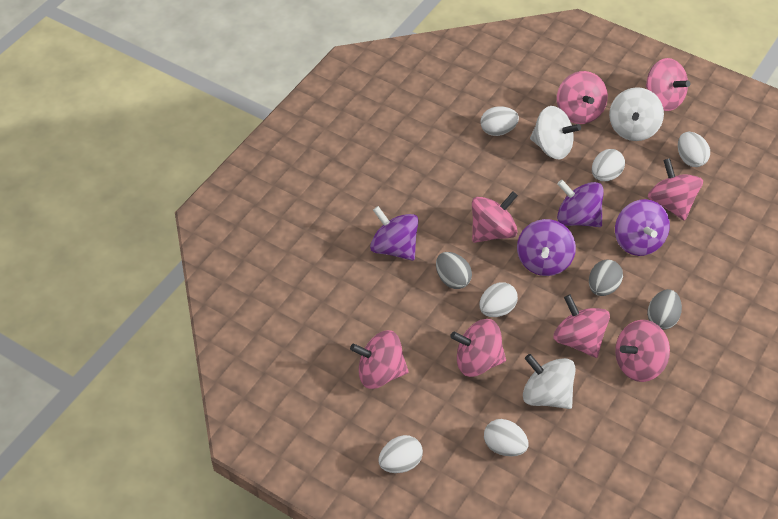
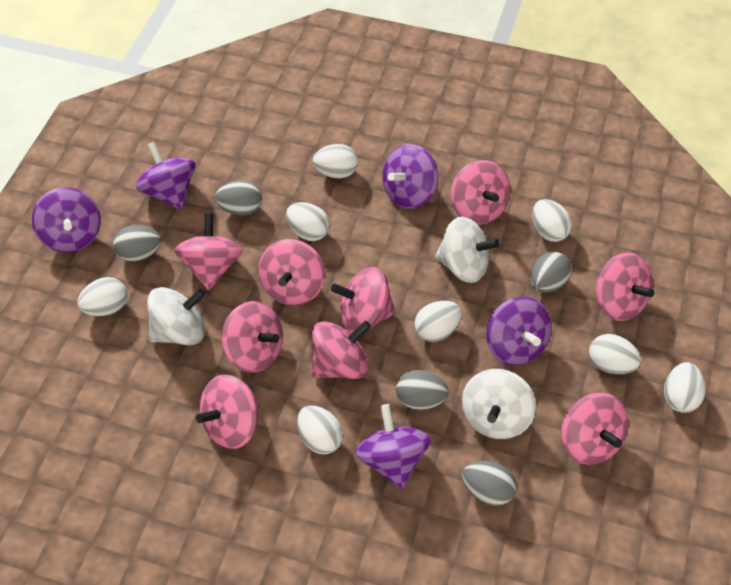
grey egg: [436,252,472,289] [589,259,623,296] [647,289,682,330] = 3 -> [113,225,162,262] [215,180,262,216] [396,370,449,410] [462,461,517,506] [530,252,571,293] = 5
pink spinning top: [350,330,409,389] [450,319,506,377] [472,191,518,243] [553,295,610,358] [557,71,608,124] [615,320,670,382] [646,58,690,111] [648,158,703,221] = 8 -> [174,214,243,291] [196,374,259,449] [222,301,283,373] [258,239,325,306] [311,321,371,379] [331,267,396,333] [451,160,511,225] [561,393,629,465] [596,253,654,321] = 9
purple spinning top: [370,206,419,261] [517,219,576,276] [557,180,604,227] [615,199,670,256] = 4 -> [32,187,101,252] [136,142,195,210] [355,404,431,490] [382,144,438,209] [486,297,552,365] = 5
white egg: [379,435,423,473] [479,282,518,317] [480,106,519,136] [484,419,529,456] [592,149,625,181] [678,132,710,167] = 6 -> [77,277,127,316] [286,202,330,241] [297,405,343,454] [313,144,358,178] [414,301,462,342] [532,199,572,242] [589,334,641,374] [664,362,706,413] = 8

